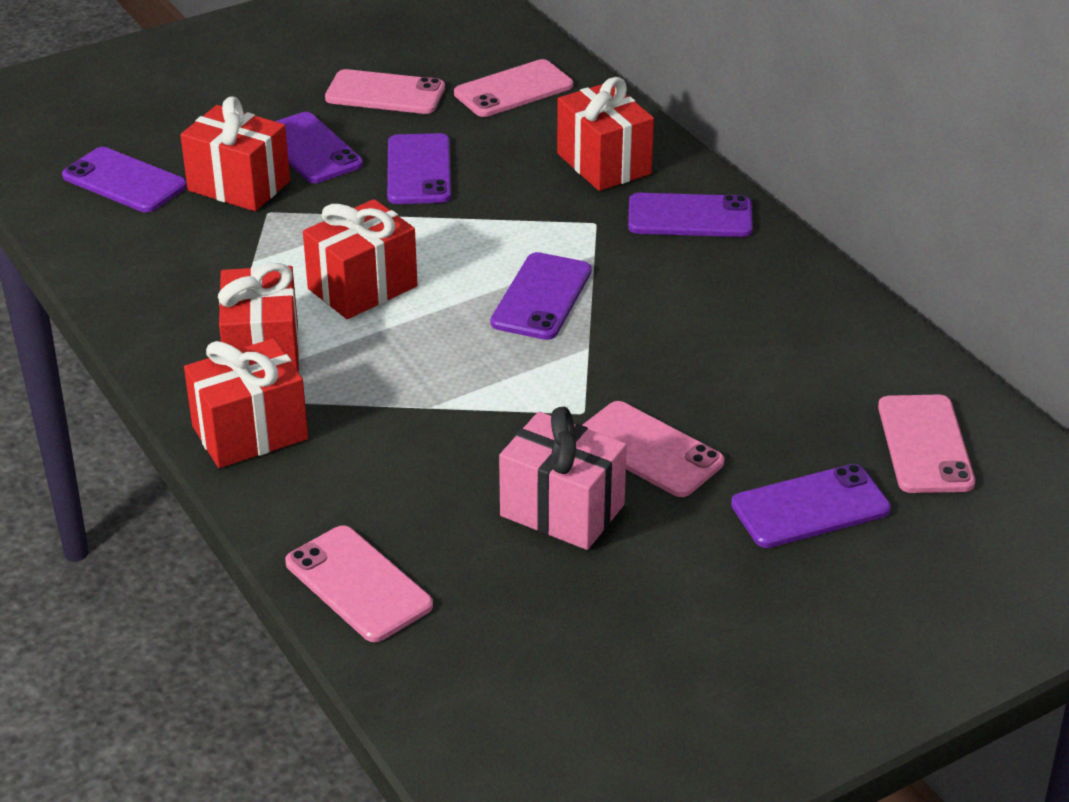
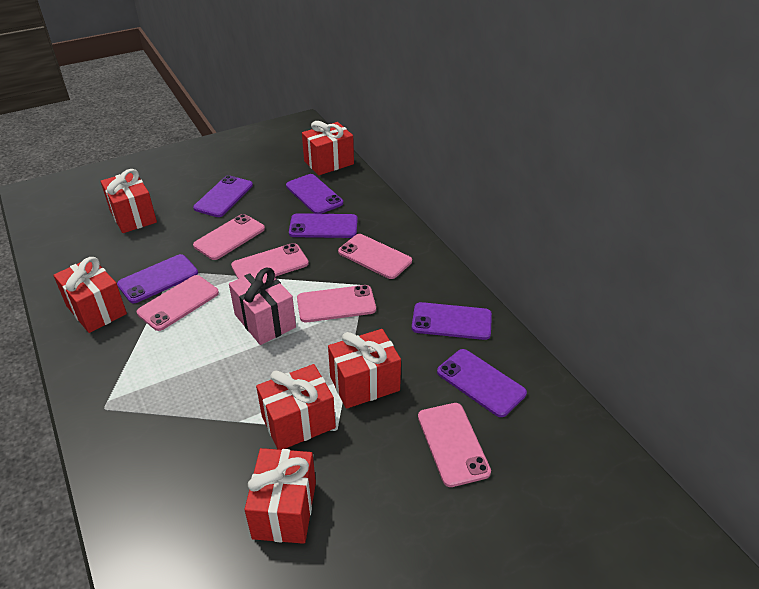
pink phone: [285,525,433,642] [325,69,445,114] [454,59,573,117] [583,401,724,497] [878,395,975,493] = 5 -> [137,275,219,331] [193,214,265,260] [231,243,309,279] [297,285,376,322] [338,234,412,279] [418,403,491,487] = 6
red gift: [180,96,290,211] [184,338,308,468] [218,263,299,372] [303,199,418,319] [557,77,654,191] = 5 -> [53,257,127,333] [101,169,157,233] [244,448,316,544] [256,364,336,450] [302,121,354,176] [328,329,401,409] = 6

